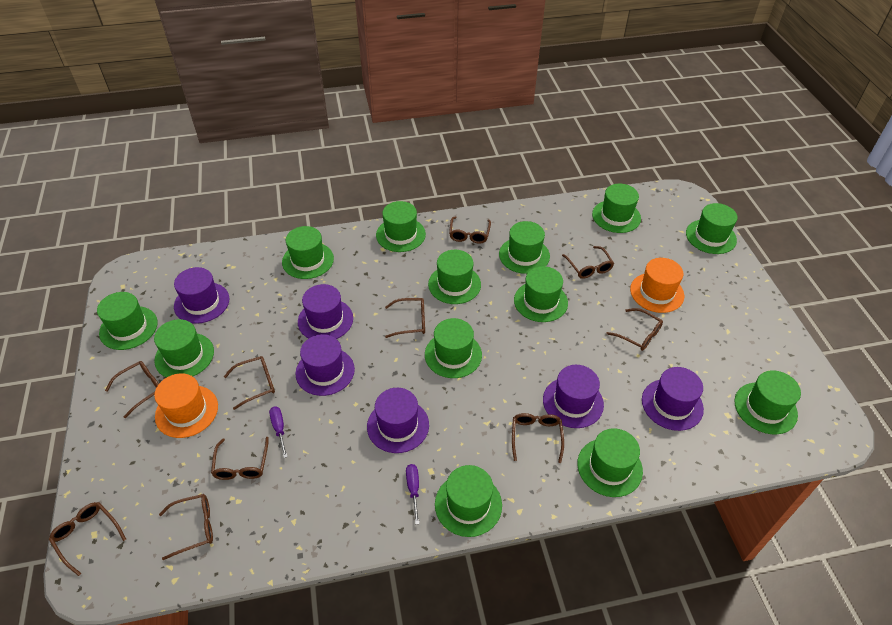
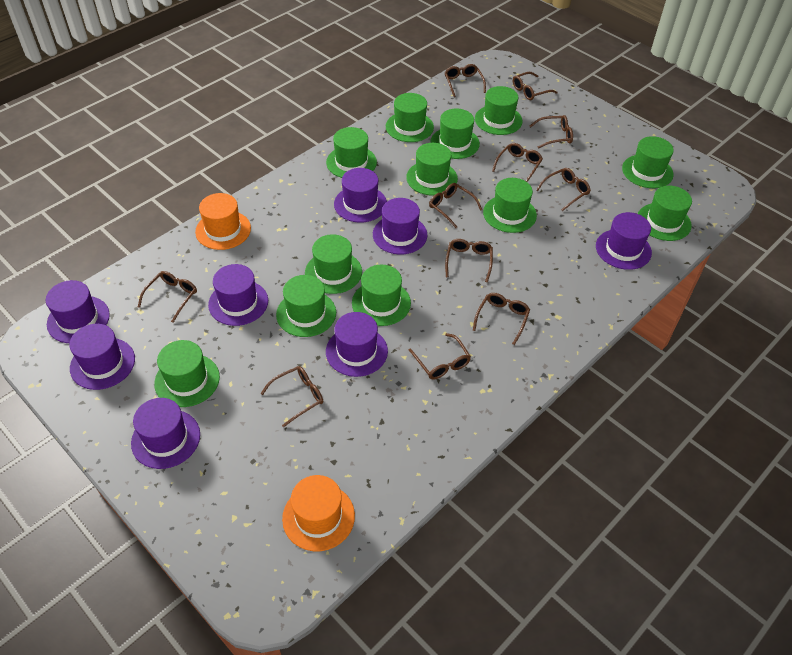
brown glasses: [49,502,126,576] [105,361,159,418] [159,494,213,560] [211,437,269,480] [224,356,275,410] [385,298,425,338] [449,216,491,244] [512,413,564,463] [562,246,614,279] [606,308,663,351] = 10 -> [138,271,197,323] [260,366,323,427] [409,333,471,380] [429,183,482,228] [444,64,486,97] [445,239,493,282] [473,293,530,345] [492,143,543,182] [513,72,558,100] [530,115,573,149] [536,168,591,211] = 11
green hat: [97,292,158,350] [154,319,214,378] [282,226,334,279] [376,201,426,252] [425,318,482,378] [428,250,481,304] [435,465,502,537] [499,221,550,274] [514,266,568,322] [577,428,643,497] [592,184,641,233] [686,203,738,254] [734,370,801,434] = 13 -> [154,340,220,407] [276,275,336,337] [305,234,362,294] [326,127,377,178] [352,265,411,326] [386,93,434,142] [406,143,458,195] [430,108,480,159] [475,86,523,135] [483,178,537,233] [622,136,674,188] [638,186,692,241] = 12
purple hat: [174,267,229,324] [295,334,355,396] [298,284,353,339] [367,388,429,453] [543,365,604,428] [642,367,704,431] = 6 -> [46,280,110,343] [69,324,135,390] [131,398,200,469] [208,264,268,326] [326,312,388,377] [334,168,387,223] [373,198,427,254] [596,212,652,270] = 8
purple screwdriver: [269,406,288,458] [406,464,419,525] = 2 -> none = 0

